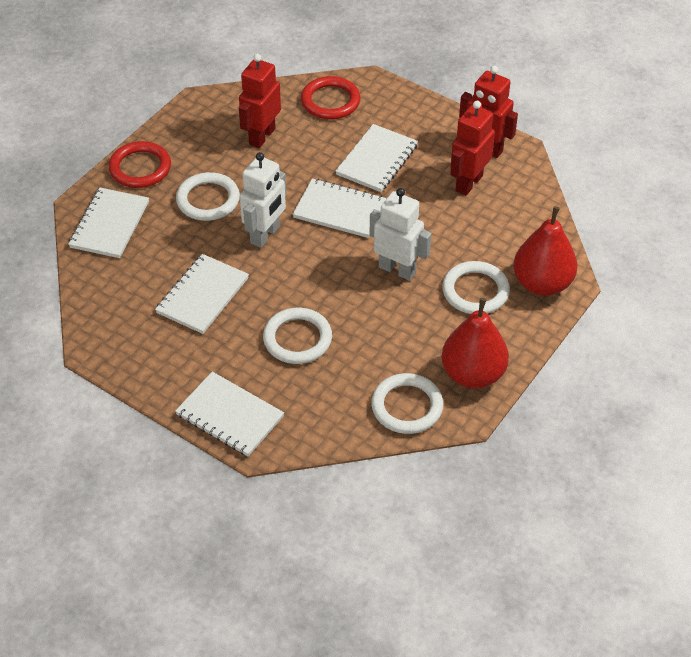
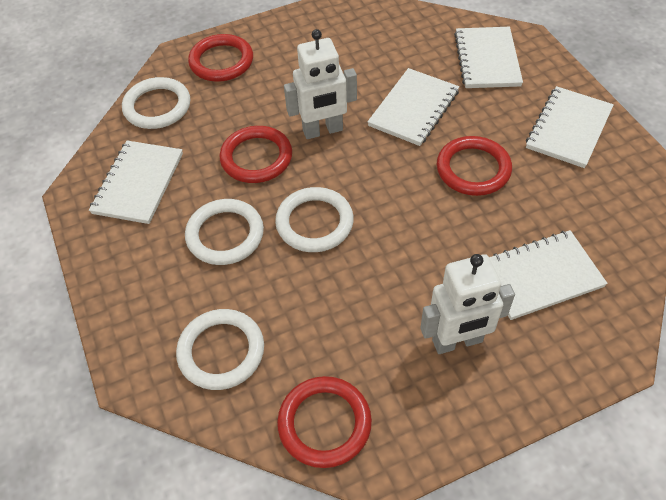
red pear: [442,298,509,389] [513,206,578,296] = 2 -> none = 0
red ring: [109,141,171,188] [301,76,360,119] = 2 -> [188,34,253,82] [220,126,292,183] [277,376,372,468] [437,136,512,196] = 4
red robot: [239,54,281,148] [450,101,495,195] [459,66,518,158] = 3 -> none = 0

